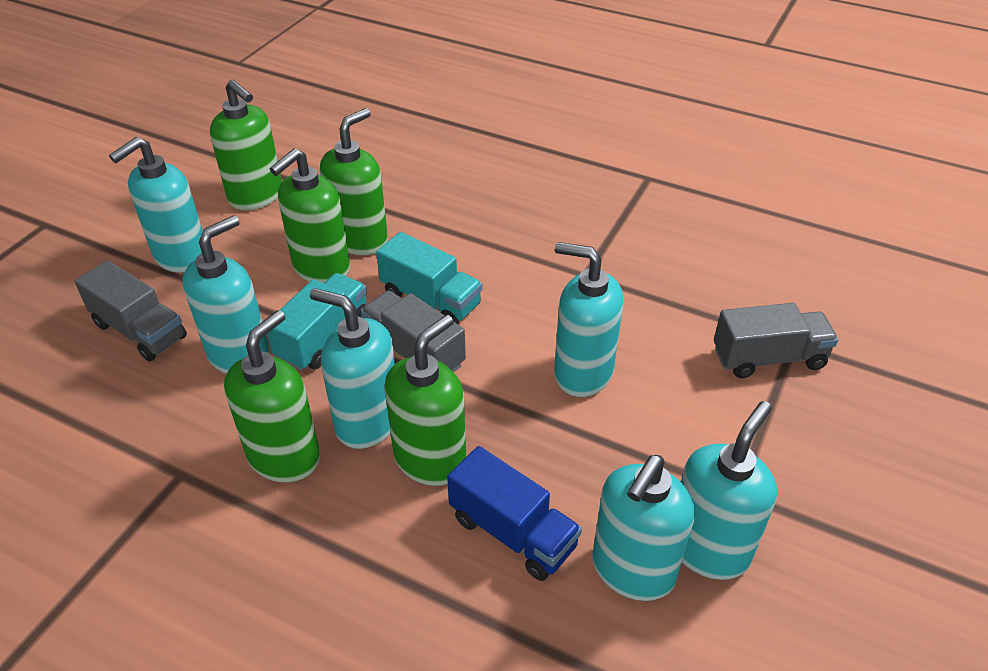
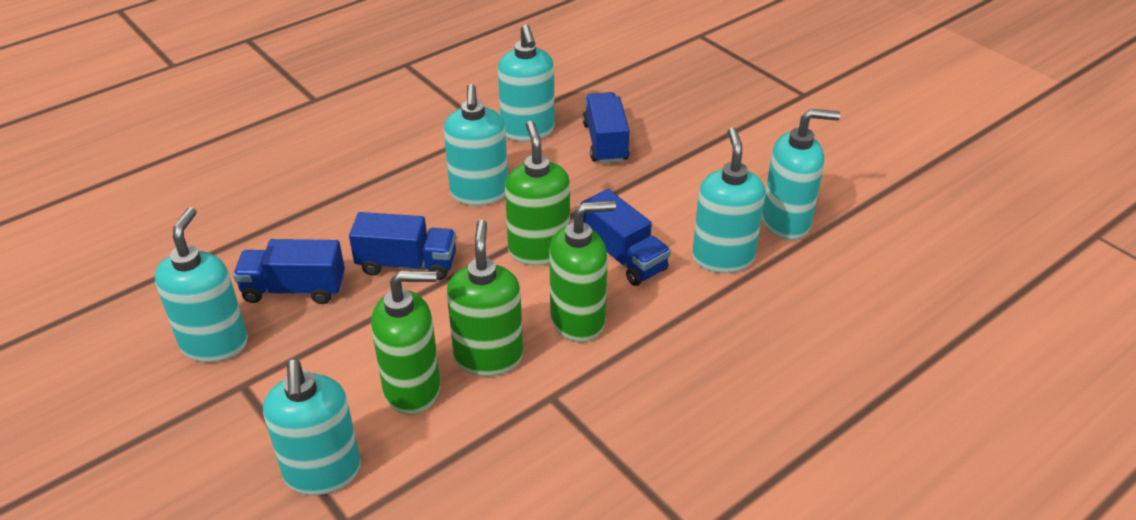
blue truck: [447,446,582,581] = 1 -> [233,239,345,304] [349,212,456,280] [581,189,671,286] [582,92,629,164] = 4
green soap dispenser: [210,80,282,210] [224,310,320,482] [270,149,350,283] [320,108,388,255] [385,315,466,486] = 5 -> [371,271,440,415] [447,220,523,376] [505,121,570,266] [549,200,616,342] = 4
grey truck: [75,260,187,361] [361,291,466,372] [714,303,838,378] = 3 -> none = 0
turquoise truck: [267,273,367,371] [376,232,482,324] = 2 -> none = 0

